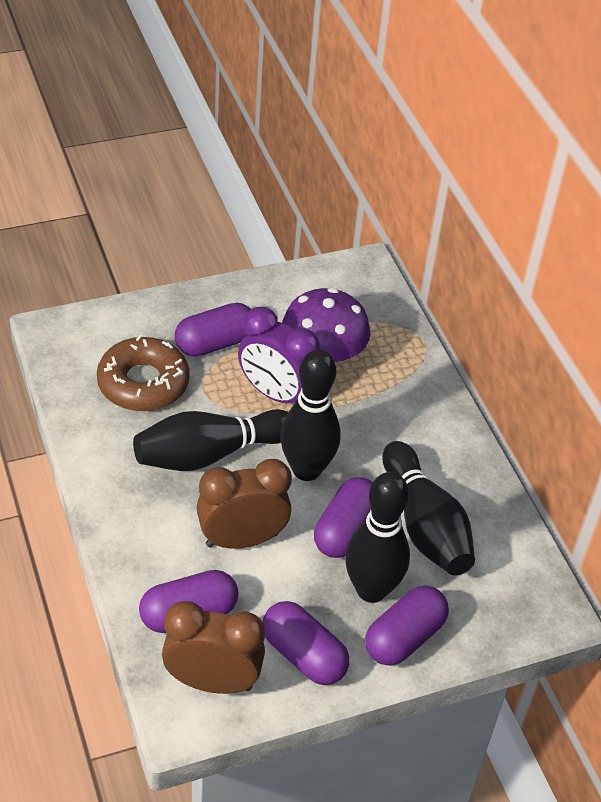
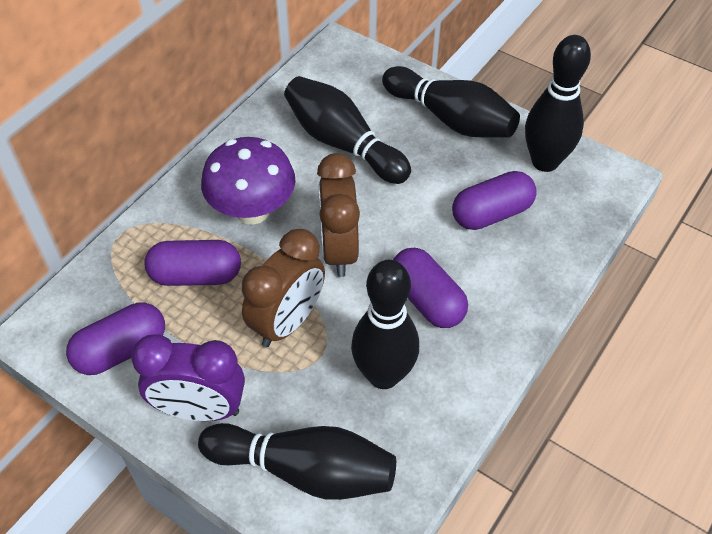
black bowling pin: [133,409,288,471] [280,349,341,481] [345,472,410,603] [382,441,475,576] = 4 -> [198,423,396,500] [284,76,411,184] [351,260,419,389] [382,66,520,138] [525,35,591,172] = 5
brown donut: [97,335,190,411] = 1 -> none = 0
purple capsule: [139,570,238,633] [175,303,251,356] [262,601,349,685] [314,477,373,558] [365,586,449,666] = 5 -> [66,303,165,375] [145,240,241,286] [393,248,468,328] [452,171,537,230] = 4

